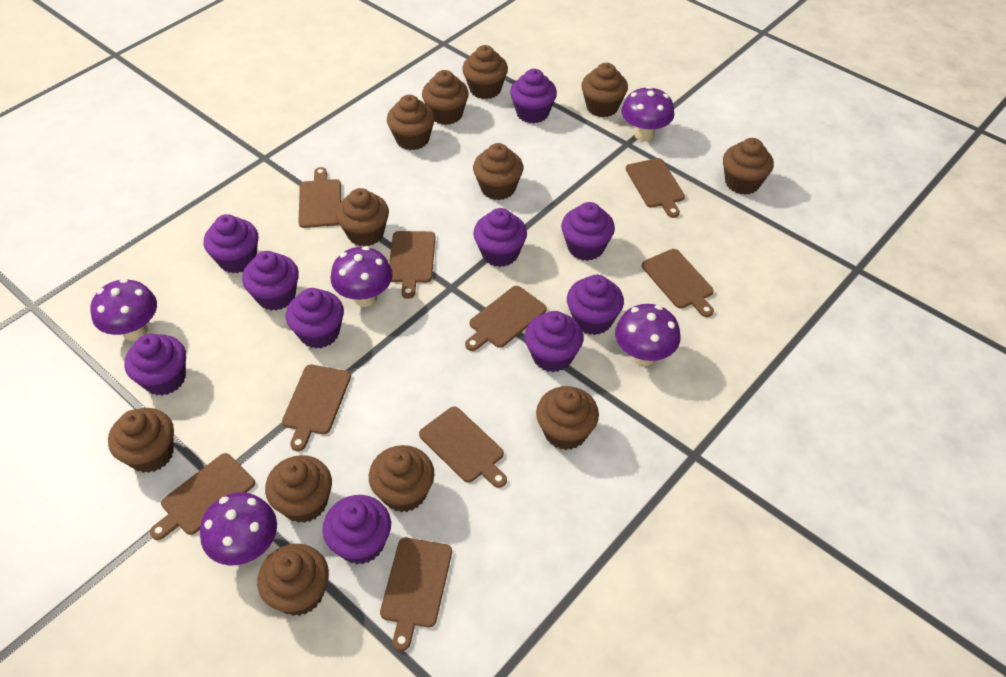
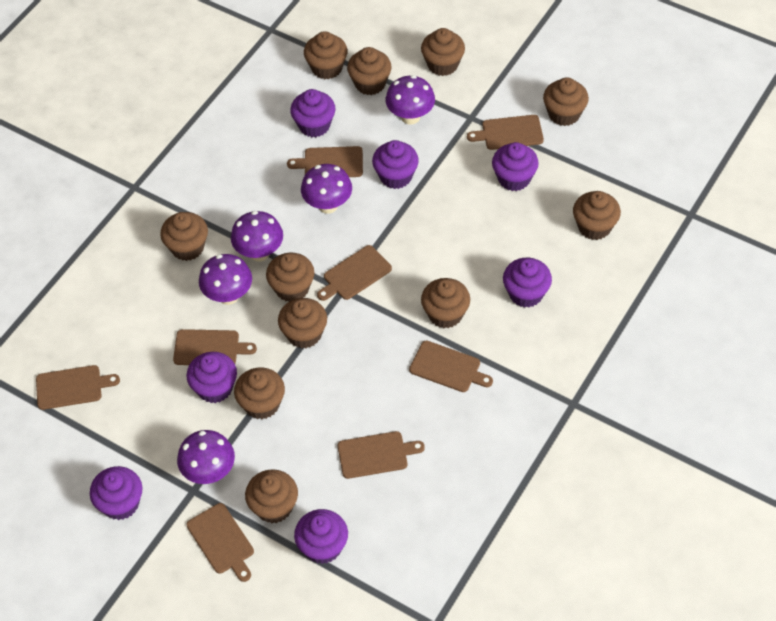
brown cupcake: [108,408,174,473] [257,544,329,616] [265,455,332,523] [336,188,389,246] [369,445,434,512] [387,95,435,150] [422,70,469,125] [462,45,508,99] [473,143,523,200] [536,386,599,450] [581,63,628,117] [723,138,774,195] = 12 -> [160,212,208,261] [234,367,285,419] [245,469,298,523] [266,253,315,302] [278,298,327,348] [304,31,348,79] [347,47,391,95] [421,28,465,76] [421,278,470,328] [543,78,589,126] [573,191,621,240] = 11
brown cutting board: [150,453,255,540] [282,365,351,451] [298,167,341,228] [380,538,452,651] [389,231,436,299] [419,406,507,488] [465,286,547,351] [626,158,685,218] [642,249,714,317] = 9 -> [36,365,120,410] [173,329,257,365] [187,503,254,582] [287,146,363,177] [317,245,392,301] [338,431,425,479] [409,340,493,392] [467,115,544,150] = 8
purple cupcake: [124,334,186,396] [204,214,258,273] [242,251,299,311] [286,288,344,348] [323,495,391,564] [473,208,527,267] [510,69,557,123] [525,311,583,372] [561,202,615,261] [567,275,624,335] = 10 -> [90,466,143,520] [187,352,237,403] [290,89,335,137] [294,509,348,564] [372,140,419,189] [492,142,539,191] [503,258,552,308] = 7

